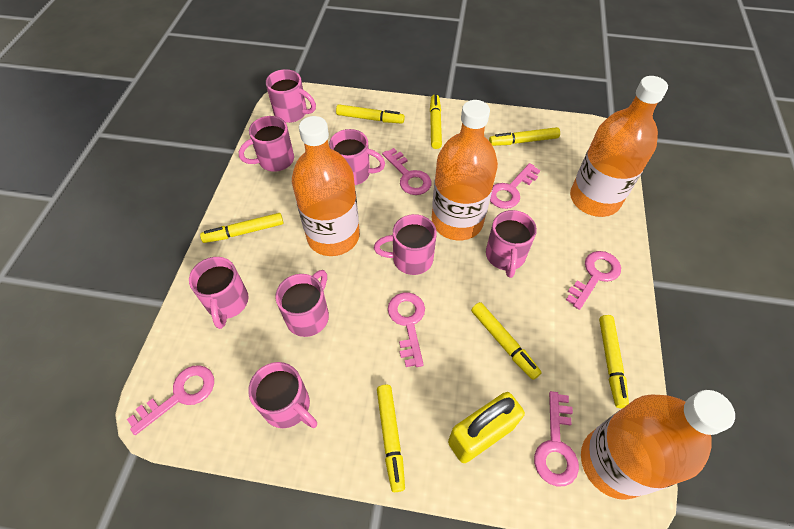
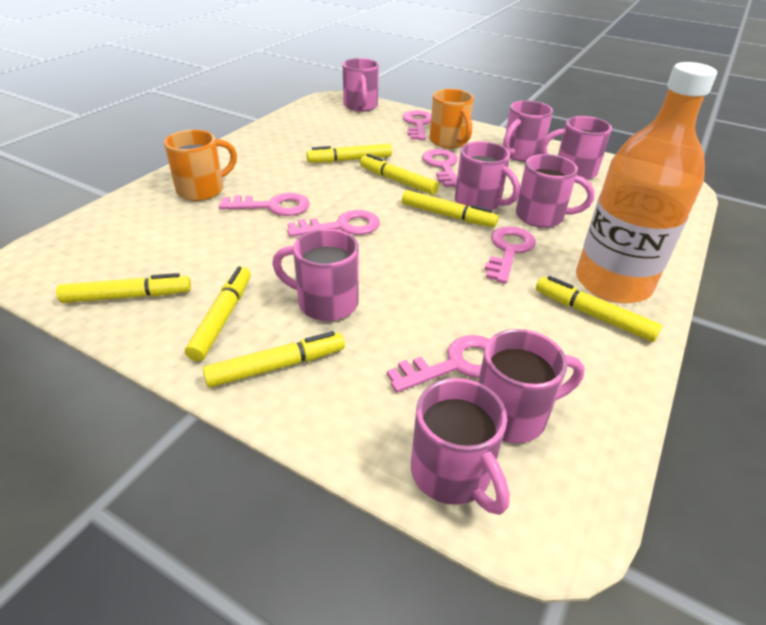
orange bottle: [292,116,360,256] [432,100,498,240] [570,76,668,217] [581,390,735,500] = 4 -> [576,62,717,303] = 1
orange mug: none = 0 -> [164,130,237,201] [430,89,474,148] = 2
yellow padlock: [448,392,525,463] = 1 -> none = 0

